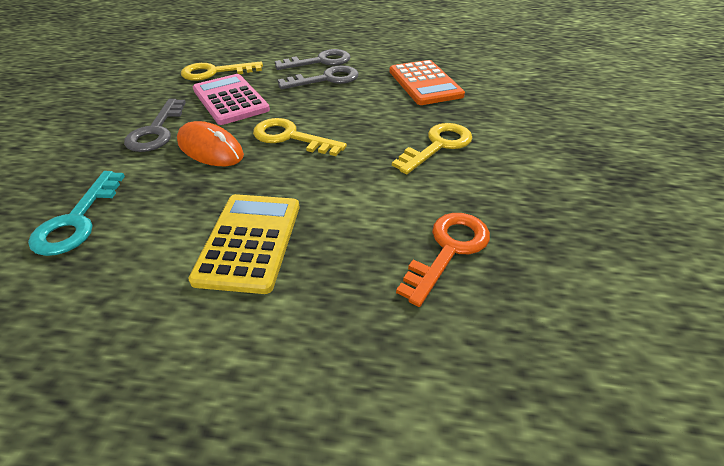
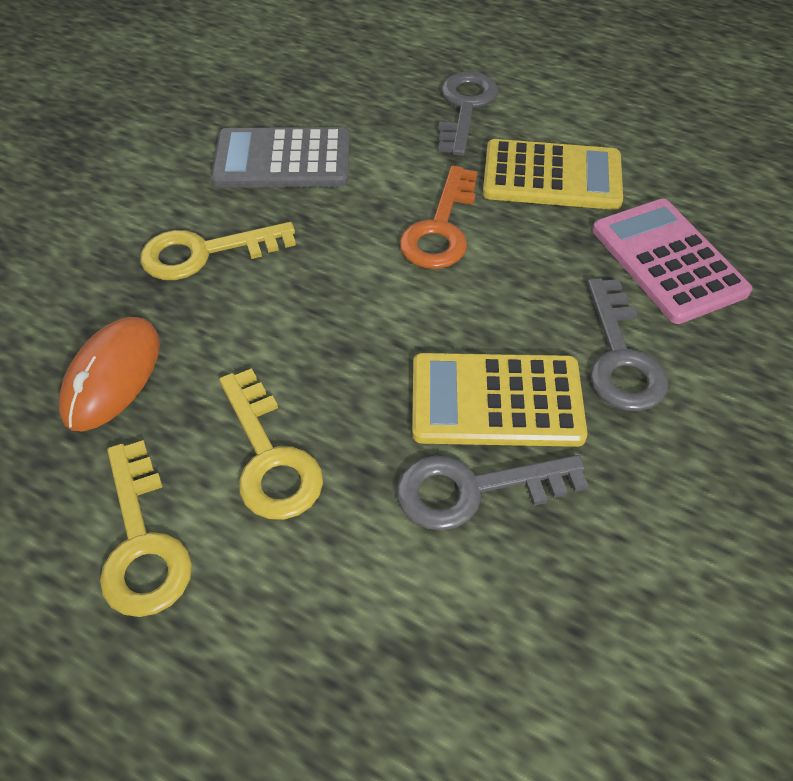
grey calculator: none = 0 -> [211,127,349,188] = 1
orange calculator: [389,60,465,105] = 1 -> none = 0
turquoise key: [28,171,125,256] = 1 -> none = 0
yellow calculator: [188,194,299,294] = 1 -> [412,353,588,447] [483,139,623,210] = 2

